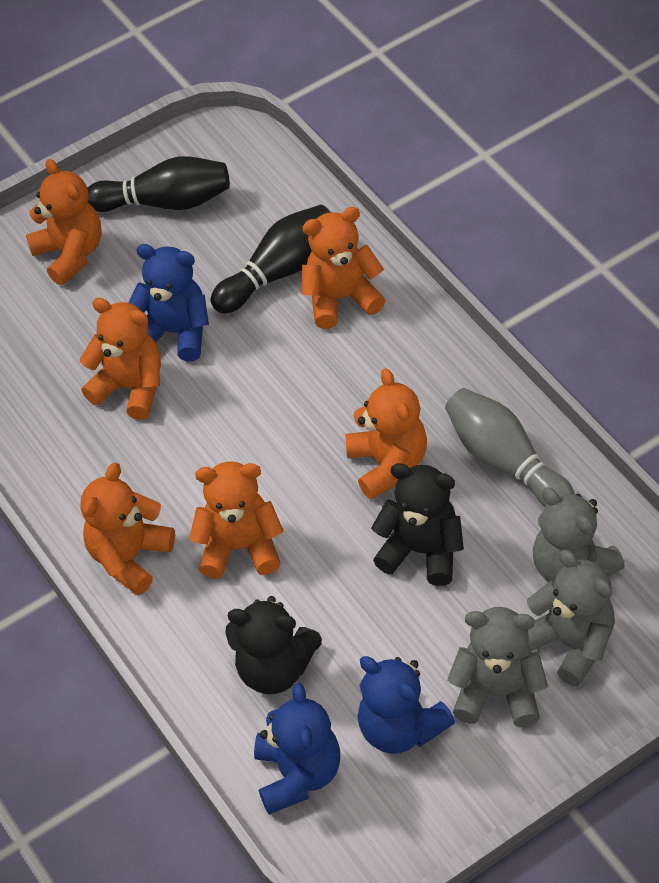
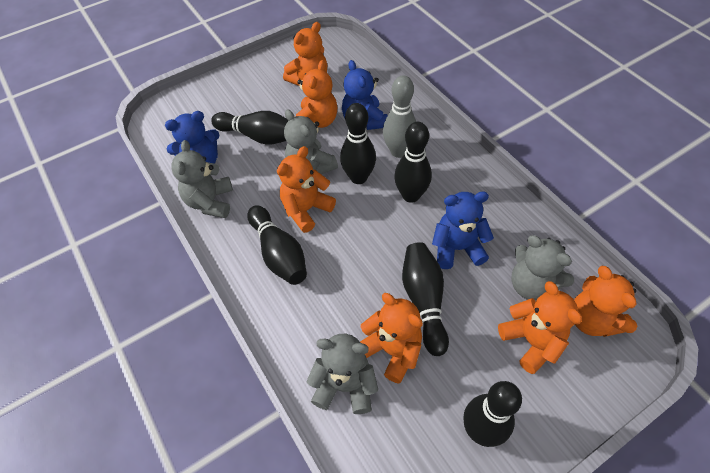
black bowling pin: [88,156,230,212] [211,205,331,314] = 2 -> [211,111,288,145] [247,205,307,285] [340,103,376,184] [394,122,432,203] [402,242,449,356] [463,381,522,447] = 6
black teddy bear: [225,596,322,694] [371,463,464,586] = 2 -> none = 0
grey teddy bear: [447,607,548,727] [527,550,615,686] [533,487,625,582] = 3 -> [171,140,233,218] [284,109,338,174] [306,334,378,414] [511,235,574,301] = 4

